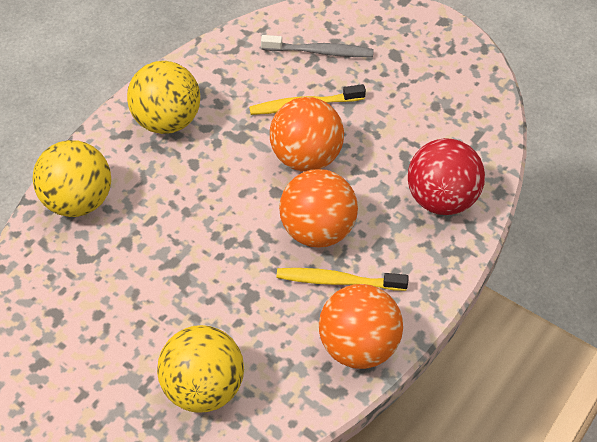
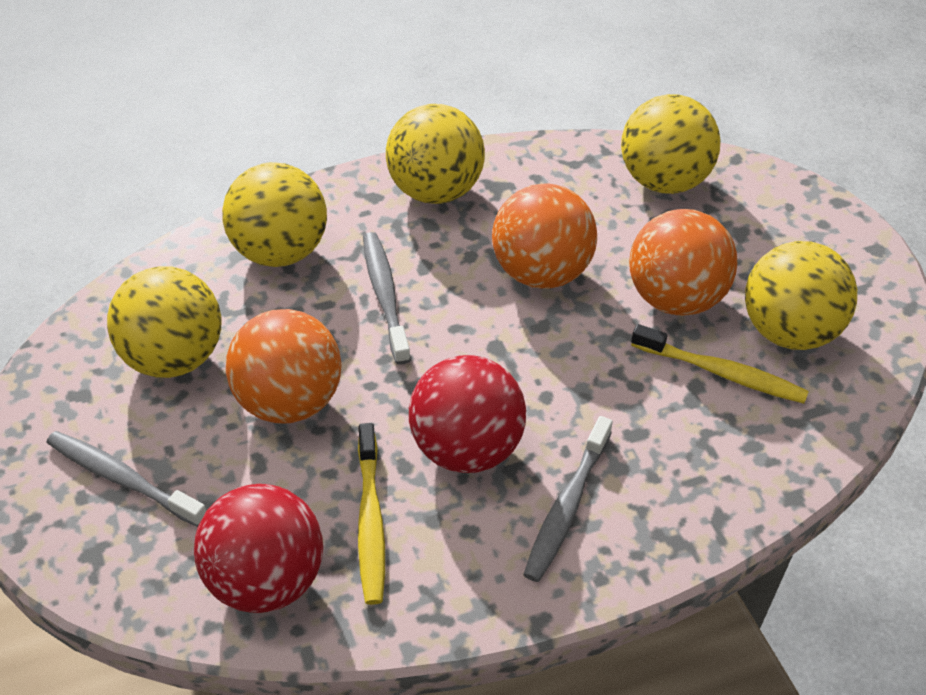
grey toothbrush: [261,35,374,57] = 1 -> [47,431,206,527] [363,232,411,365] [523,416,613,582] = 3
red ball: [408,138,485,215] = 1 -> [194,484,323,613] [409,355,526,473] = 2
yellow ball: [33,140,111,217] [127,61,200,134] [157,325,244,413] = 3 -> [107,266,221,378] [222,162,327,267] [386,104,485,204] [621,94,721,194] [745,241,857,350] = 5

